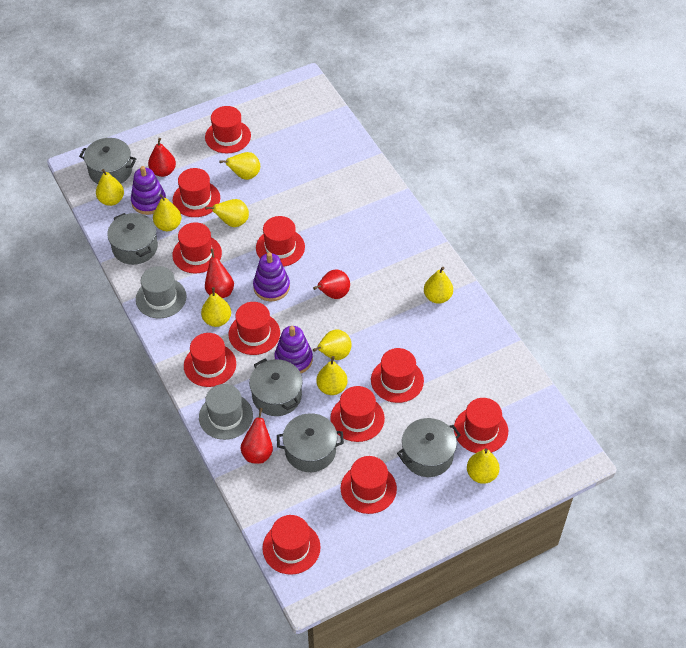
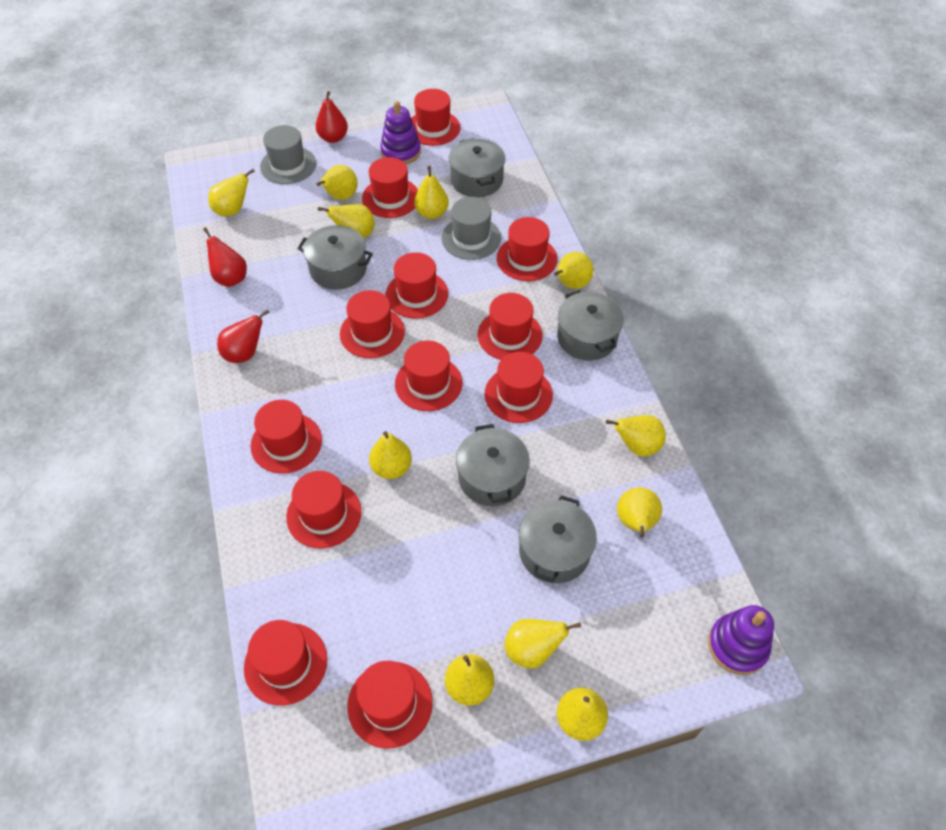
purple stacking toy: [131,166,166,215] [253,252,290,302] [274,326,313,373] = 3 -> [380,101,421,164] [708,605,774,675] = 2
red hat: [172,222,222,274] [173,168,220,217] [184,333,236,387] [205,106,251,153] [229,302,280,355] [256,216,305,267] [262,515,321,575] [330,386,385,442] [341,456,397,514] [371,348,424,403] [454,398,508,453] = 11 -> [244,620,327,706] [251,400,322,474] [286,471,362,549] [340,290,405,358] [347,661,433,749] [362,157,418,218] [386,252,448,319] [395,340,463,411] [412,89,460,146] [478,293,543,360] [485,352,553,423] [497,217,557,281] = 12
red pear: [148,138,176,177] [205,249,234,298] [240,408,273,464] [313,269,350,299] = 4 -> [203,227,247,287] [217,310,269,363] [315,91,348,143] = 3
yellow pear: [96,169,124,206] [153,194,181,231] [201,287,231,327] [205,199,249,227] [219,152,260,180] [313,329,352,360] [316,356,348,395] [424,267,453,304] [467,448,500,484] = 9 -> [208,169,255,217] [317,165,357,200] [318,204,375,238] [369,431,412,479] [414,166,449,219] [445,654,494,706] [505,619,581,668] [554,252,593,289] [557,688,608,741] [606,415,666,457] [617,487,662,538] = 11

